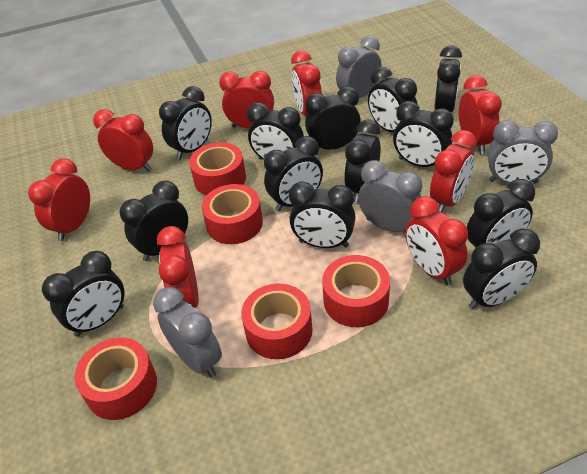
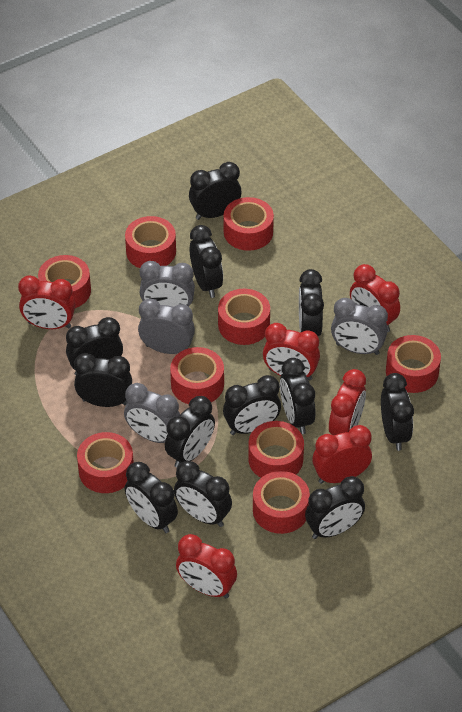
black clock: [42,251,124,337] [119,180,188,261] [159,86,212,159] [247,102,304,160] [264,136,323,211] [289,182,356,248] [305,86,361,150] [344,119,380,203] [368,67,417,133] [393,101,454,167] [434,45,462,112] [463,228,540,309] [467,179,535,248] = 13 -> [66,317,123,375] [74,353,132,407] [125,462,178,533] [165,396,215,468] [174,461,232,527] [189,162,241,220] [190,225,223,298] [223,375,281,435] [280,358,316,434] [299,269,324,336] [305,476,365,539] [381,373,414,451] = 12
red clock: [28,158,90,241] [93,109,153,172] [157,226,199,308] [219,71,274,128] [291,51,322,116] [405,196,468,286] [430,130,477,212] [459,75,502,154] = 8 -> [18,276,75,329] [176,534,237,598] [263,323,320,381] [312,425,372,484] [329,369,366,435] [350,264,400,332] = 6
red tape: [74,338,157,420] [189,142,246,195] [202,184,263,244] [241,283,312,359] [322,255,390,327] = 5 -> [38,255,91,308] [77,432,134,493] [125,216,176,268] [170,347,224,404] [218,289,270,345] [224,197,274,251] [248,421,304,478] [253,471,310,534] [386,335,441,393] = 9

